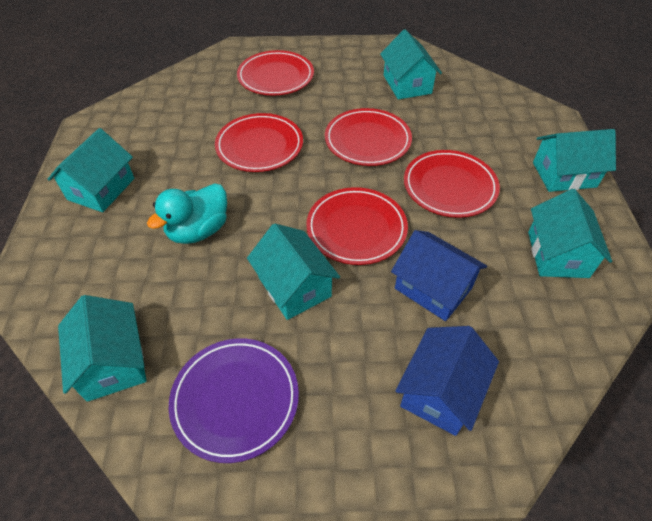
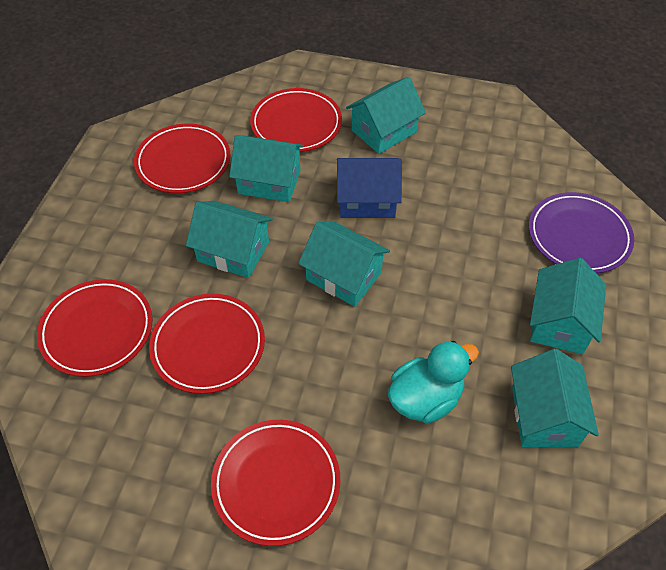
blue house: [391,230,487,321] [395,326,499,436] = 2 -> [337,158,402,218] = 1

